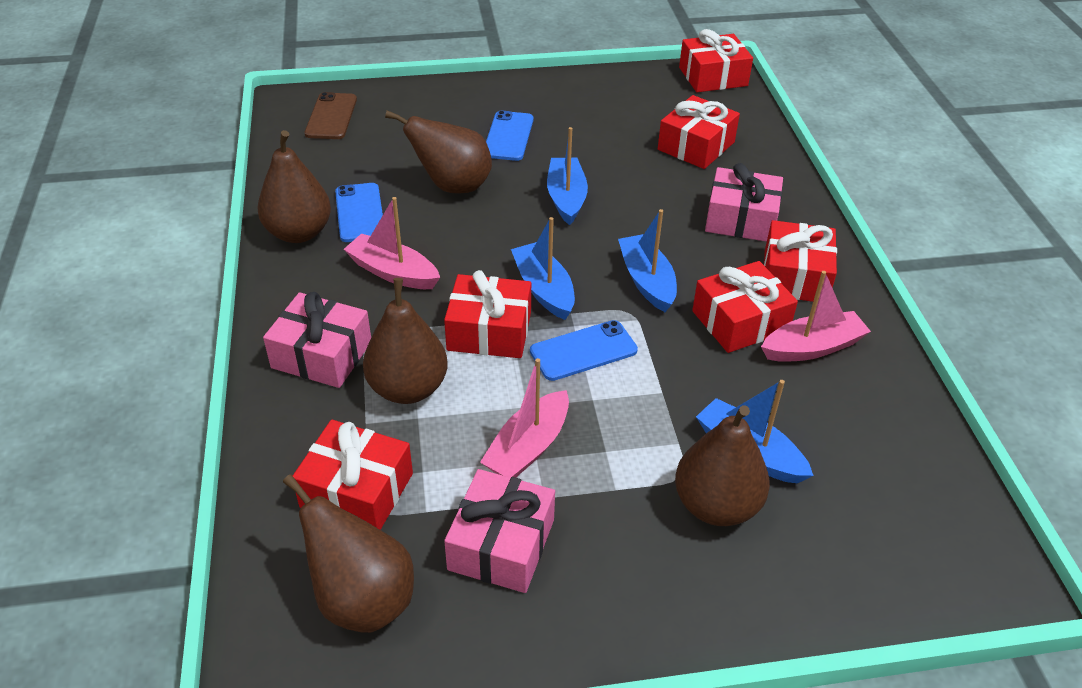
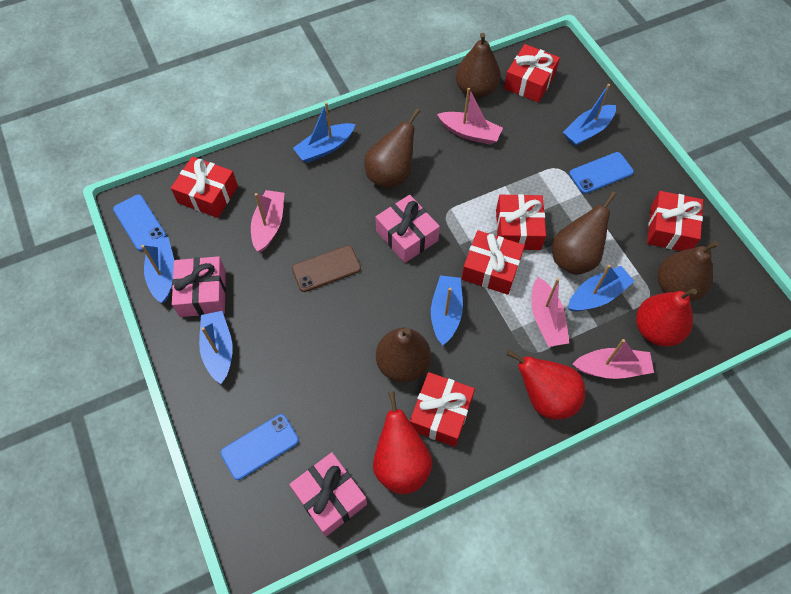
blue boat: [511,217,575,320] [547,127,588,225] [618,209,677,312] [696,380,814,483] = 4 -> [141,237,174,303] [199,311,233,384] [293,102,355,163] [431,275,463,345] [563,84,616,146] [568,265,634,311] = 6
pink boat: [344,197,440,289] [480,358,569,478] [761,271,871,362] = 3 -> [251,190,284,252] [437,88,503,145] [531,277,569,347] [573,339,654,379] = 4
red pear: none = 0 -> [373,391,433,494] [507,350,585,419] [636,288,697,347] = 3

